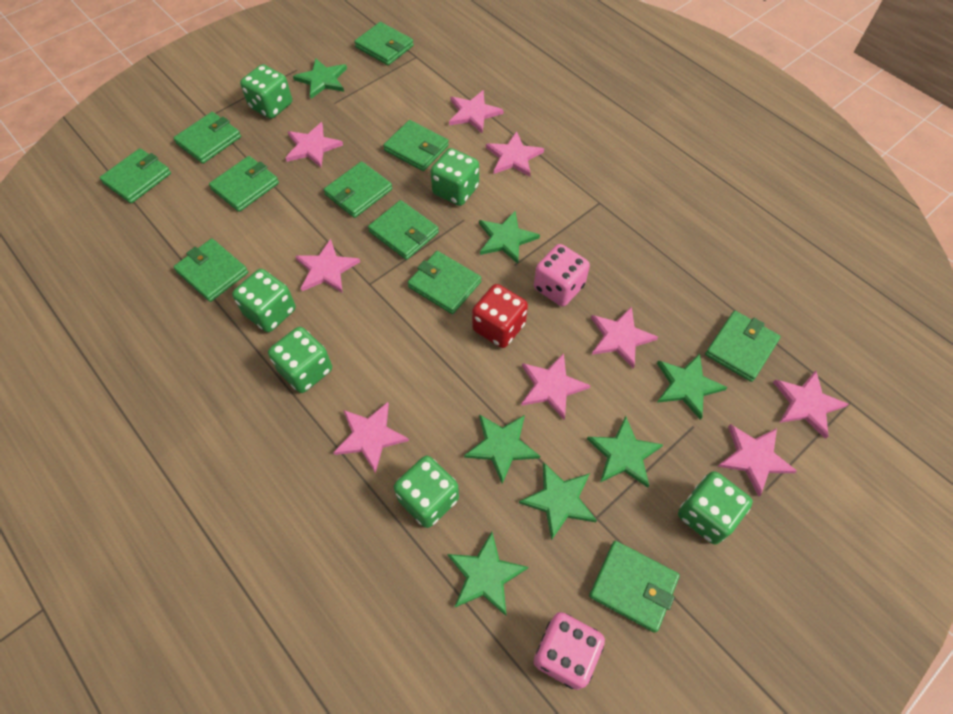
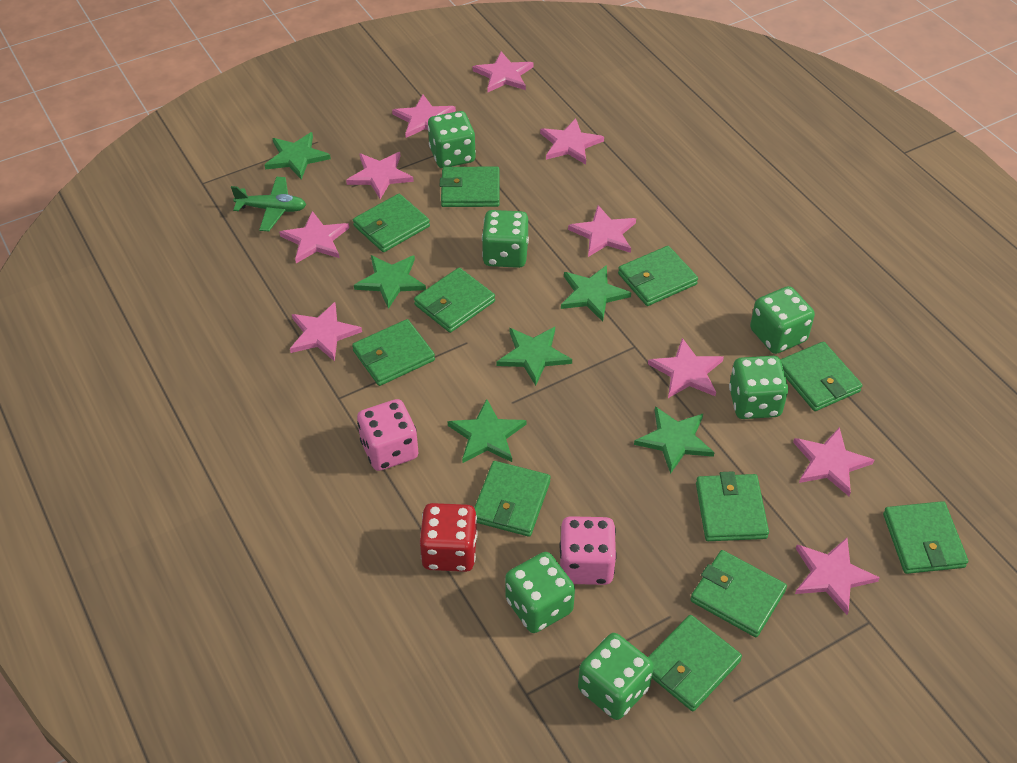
green plane: none = 0 -> [231,177,306,231] = 1
green star: [293,58,347,99] [447,532,528,616] [464,414,540,484] [479,211,540,264] [519,462,597,541] [587,416,664,488] [657,354,728,420] = 7 -> [265,132,331,180] [354,255,426,309] [448,399,526,463] [497,327,572,386] [561,265,631,322] [634,407,715,474] = 6
pink star: [286,122,343,167] [295,239,360,293] [333,402,409,473] [449,90,503,133] [486,131,544,177] [521,353,591,419] [591,306,658,369] [717,424,797,496] [773,371,849,439] = 9 -> [279,211,349,263] [290,302,362,362] [346,152,414,199] [392,95,456,138] [473,51,534,92] [540,118,604,164] [568,205,636,257] [648,338,724,398] [793,427,874,496] [795,538,880,615] = 10

